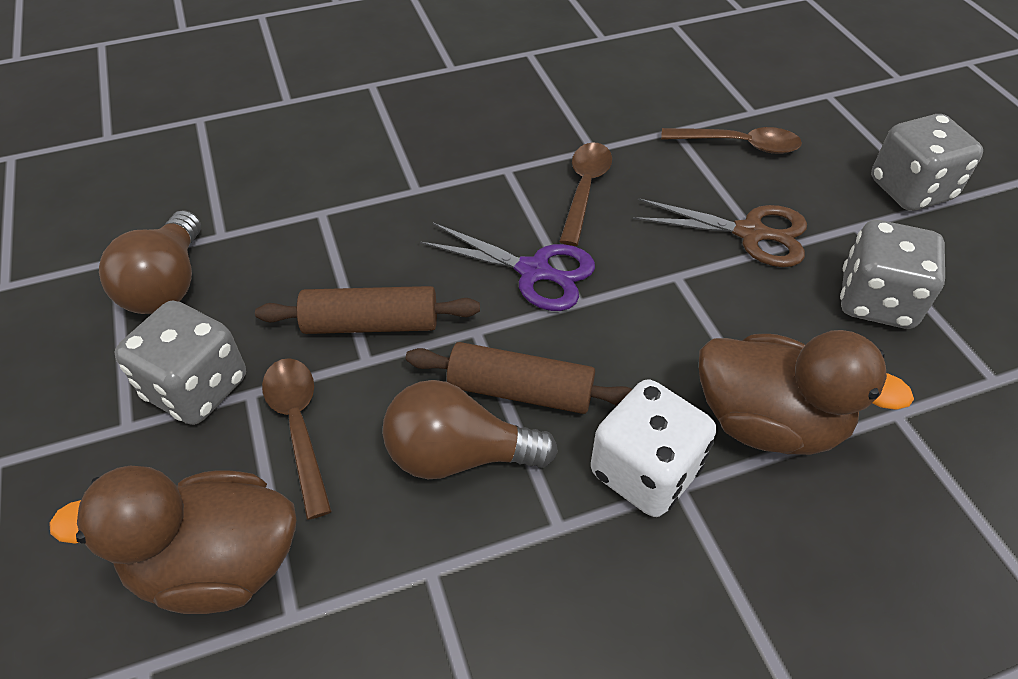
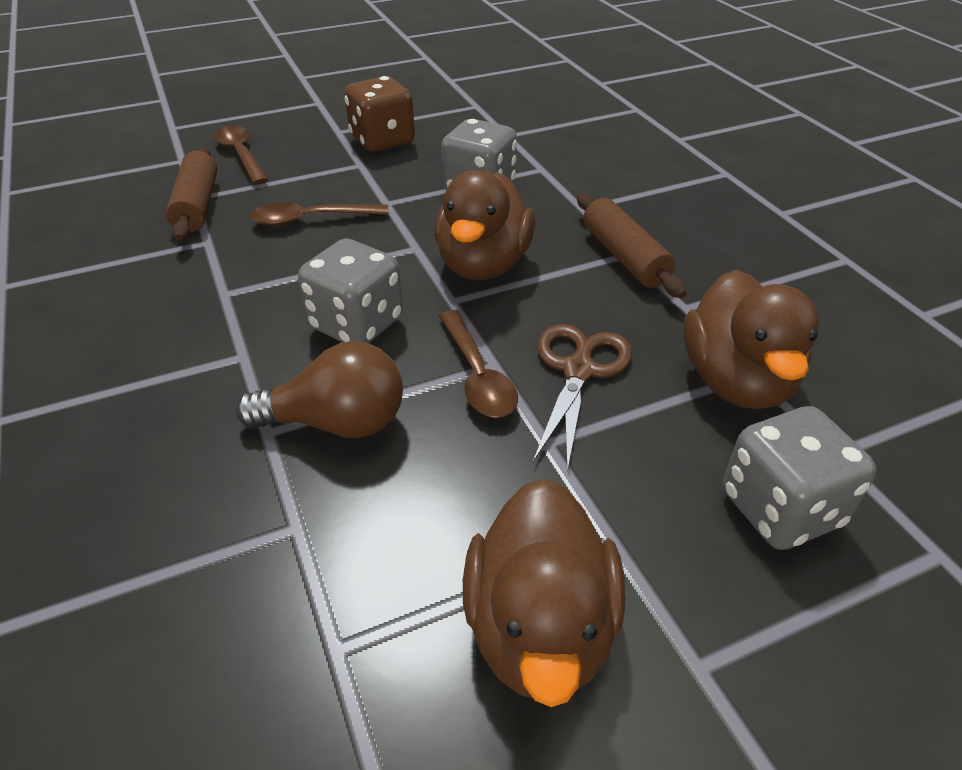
brown dice: none = 0 -> [344,76,415,152] = 1
brown duck: [49,466,296,614] [699,330,914,455] = 2 -> [435,170,535,280] [463,478,625,707] [683,270,819,409] = 3
brown light bulb: [99,210,201,314] [383,380,558,479] = 2 -> [236,341,403,438] = 1
purple scissors: [420,223,595,311] = 1 -> none = 0
white dice: [591,380,716,517] = 1 -> none = 0

